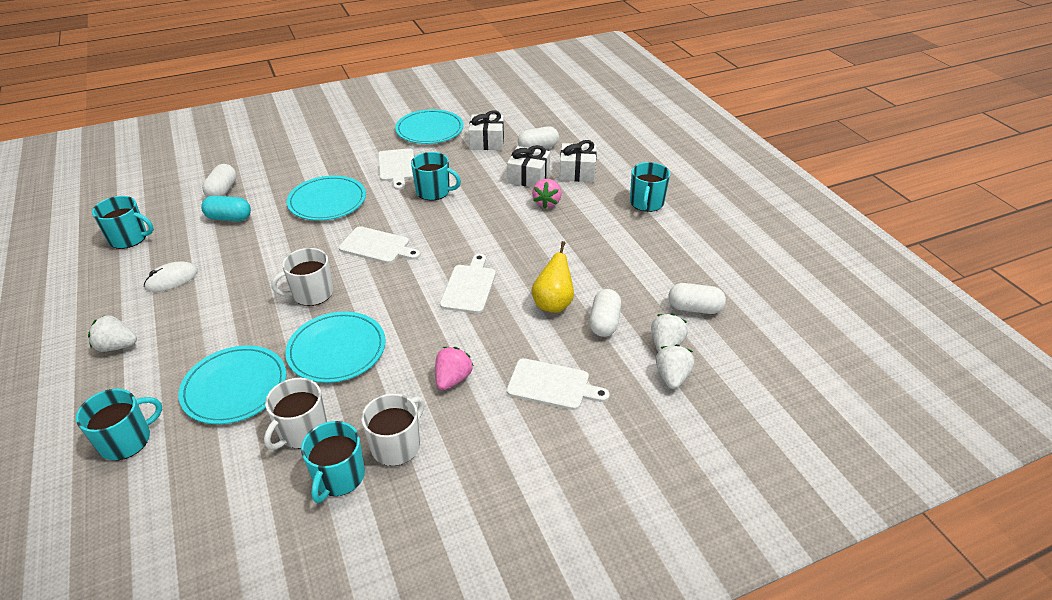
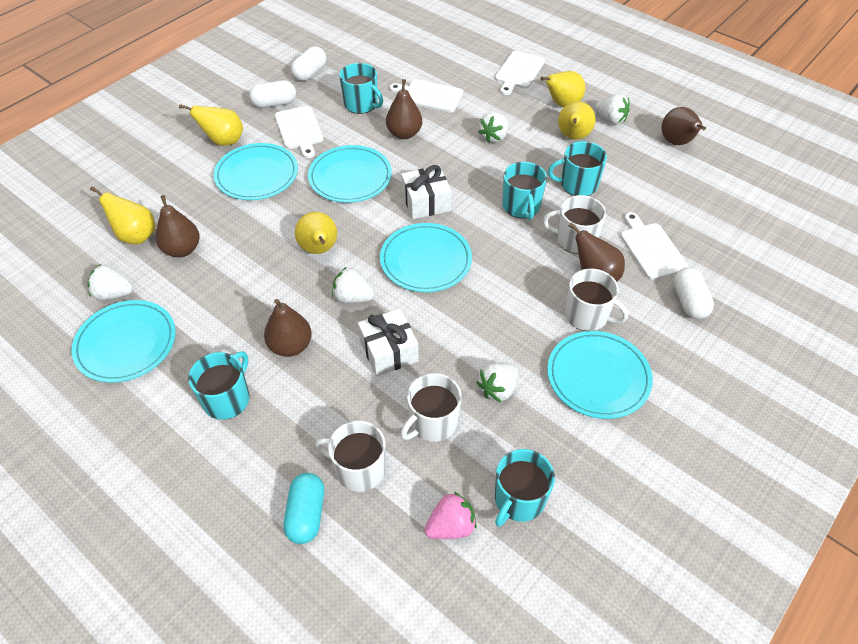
brown pear: none = 0 -> [156,195,200,257] [264,299,312,357] [386,79,422,139] [569,223,625,282] [662,107,706,145] = 5
pink strawberry: [435,347,473,390] [532,179,562,208] = 2 -> [424,492,477,539] = 1
turquoise plate: [178,345,286,424] [285,311,386,383] [287,175,366,221] [395,109,464,144] = 4 -> [71,300,176,383] [213,143,298,200] [308,145,392,203] [380,223,472,292] [547,331,653,419] = 5
white capsule: [202,164,237,197] [518,126,559,150] [589,289,621,337] [669,283,726,314] = 4 -> [249,80,296,108] [291,46,326,81] [673,267,714,319] = 3
white gift: [469,110,504,150] [507,145,550,187] [560,140,597,182] = 3 -> [358,308,419,376] [401,165,451,219] = 2
white mouse: [144,261,198,292] = 1 -> none = 0
white mug: [264,378,327,450] [271,248,333,306] [361,394,424,466] = 3 -> [315,421,386,492] [400,373,462,442] [543,195,606,254] [565,269,628,331] = 4
white strawberry: [88,315,137,352] [651,313,688,352] [656,344,694,389] = 3 -> [87,265,133,300] [332,267,374,303] [476,362,519,402] [478,112,508,143] [595,94,630,124] = 5
yellow pear: [532,241,574,313] = 1 -> [90,186,155,244] [179,104,243,146] [295,212,337,254] [541,71,585,107] [558,101,596,139] = 5

